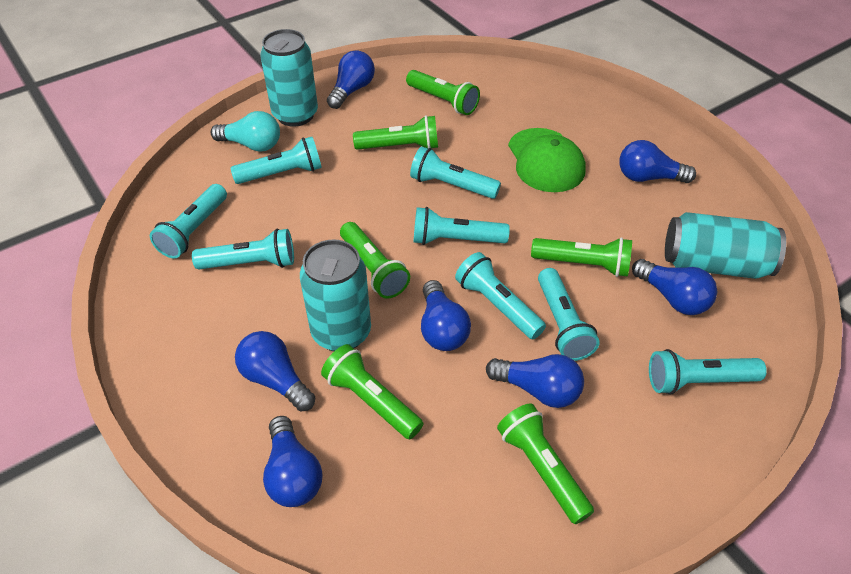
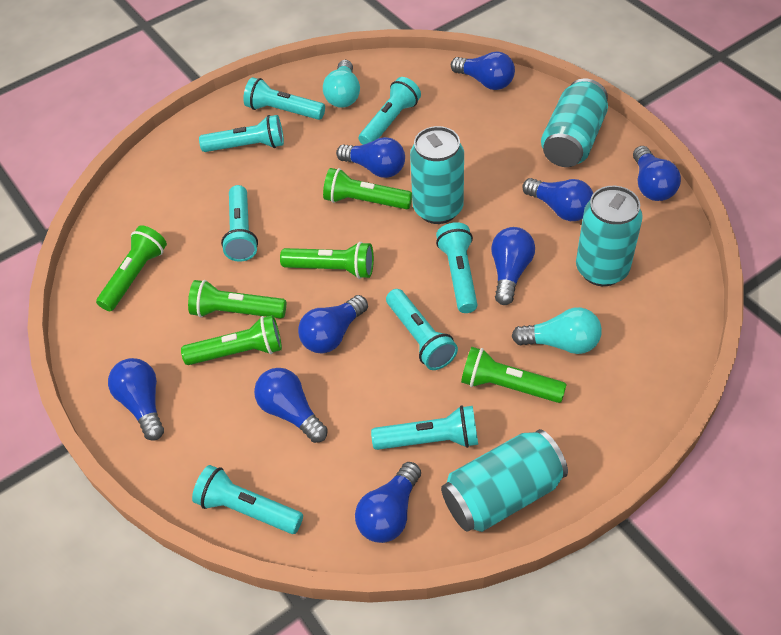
blue light bulb: [235,331,316,412] [263,416,323,507] [327,50,375,109] [421,280,471,351] [486,354,584,408] [619,140,696,183] [632,259,717,315] = 7 -> [108,358,164,441] [254,368,328,443] [298,295,368,354] [336,137,405,178] [355,462,421,543] [451,52,515,90] [491,227,535,305] [522,178,593,221] [633,146,681,201] = 9
green cap: [508,128,586,192] = 1 -> none = 0
turquoise can: [260,29,318,127] [300,239,371,352] [665,212,786,279] = 3 -> [410,126,464,224] [441,429,568,532] [541,78,608,167] [576,186,643,286] = 4
turquoise light bulb: [210,111,280,152] = 1 -> [323,60,360,108] [512,307,602,354] = 2

